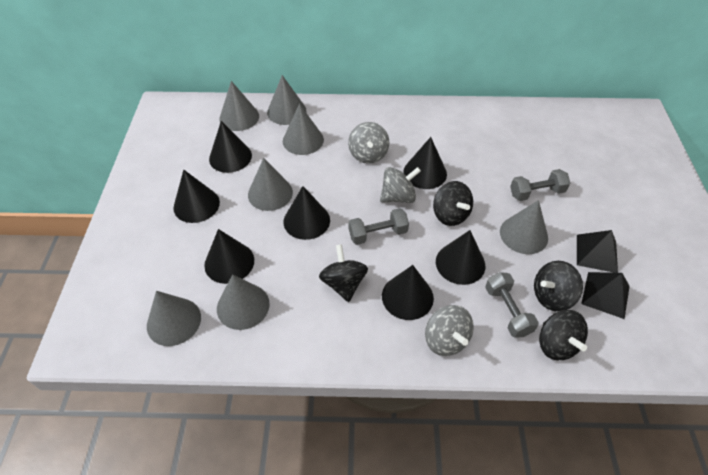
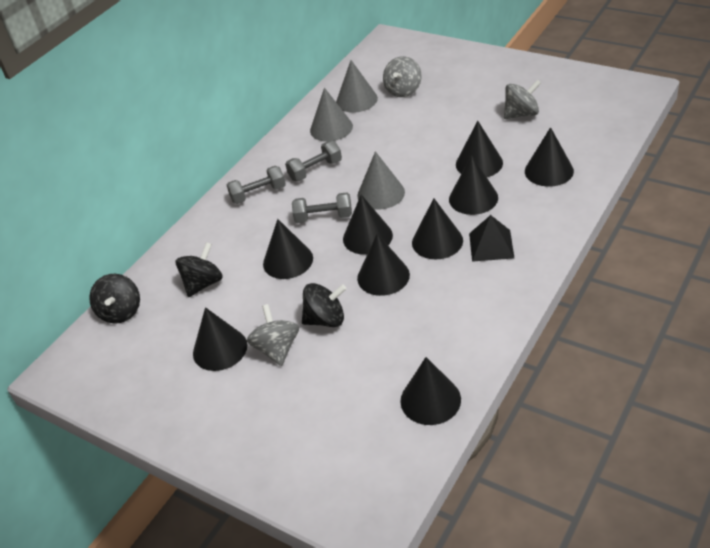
black cone: [173,170,220,223] [204,229,254,284] [209,121,252,173] [284,186,330,240] [382,265,434,320] [403,137,447,189] [436,230,485,285] = 7 -> [193,307,247,371] [263,219,313,279] [343,195,393,255] [357,233,410,296] [400,357,461,425] [412,198,463,259] [449,155,498,215] [456,121,503,177] [525,127,574,187] = 9
black pyramid: [577,230,618,273] [581,272,630,319] = 2 -> [469,215,514,262] = 1
black spinning top: [319,244,368,302] [433,181,473,226] [534,261,583,312] [539,310,588,360] = 4 -> [89,274,140,324] [176,242,223,297] [302,283,346,327] = 3
grey cone: [147,291,201,346] [217,274,270,330] [219,81,259,131] [248,158,293,211] [267,75,307,125] [283,104,324,155] [500,200,548,254] = 7 -> [310,88,353,142] [336,60,378,113] [357,151,405,210] = 3

